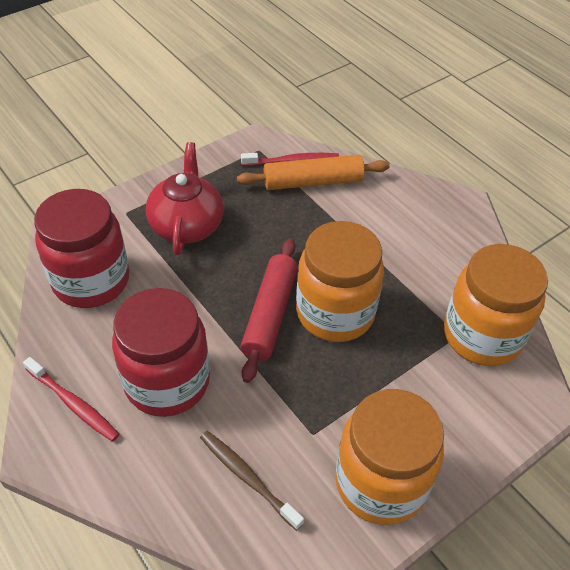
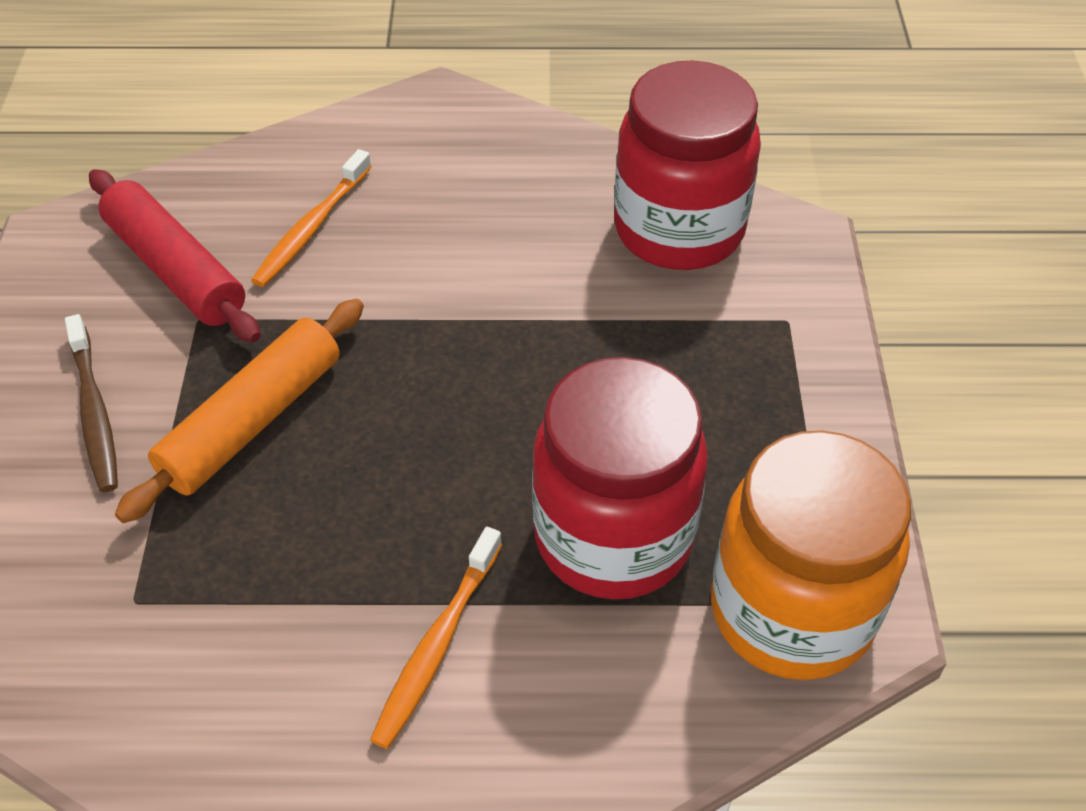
orange jar: [296,221,384,342] [335,389,444,525] [444,244,548,366] = 3 -> [711,430,911,680] = 1
orange toothbrush: none = 0 -> [251,149,372,287] [370,527,502,749] = 2
red teapot: [146,142,223,255] = 1 -> none = 0
red toothbrush: [23,357,120,442] [241,153,339,166] = 2 -> none = 0

